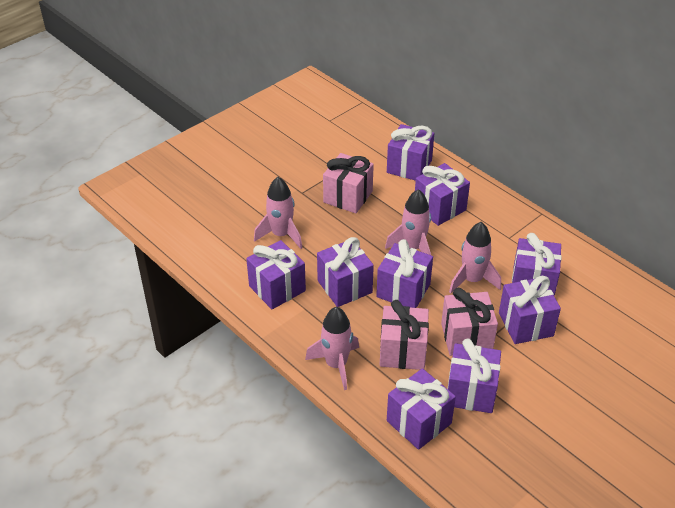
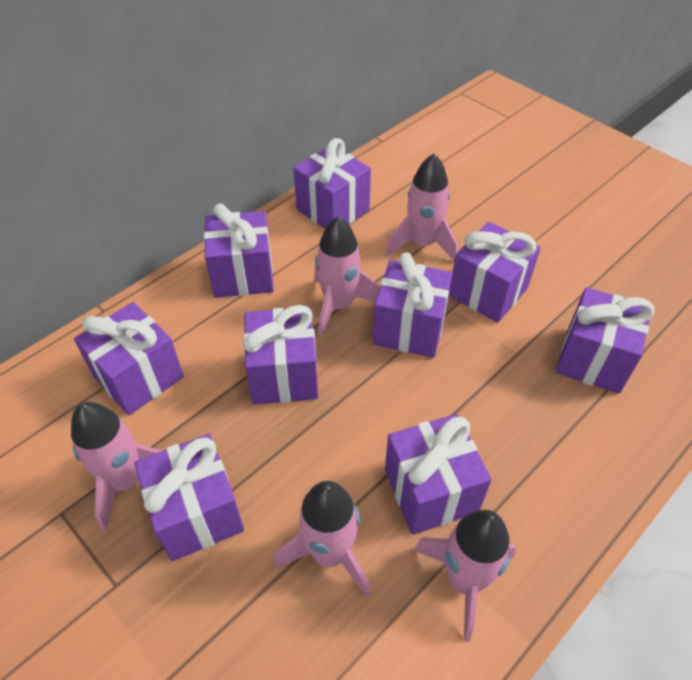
pink gift: [323,153,374,214] [380,300,429,370] [441,288,498,356] = 3 -> none = 0
pink rocket: [254,177,302,249] [305,307,359,390] [385,189,431,255] [449,222,501,294] = 4 -> [71,402,162,531] [274,481,371,598] [314,216,380,337] [386,154,458,261] [413,510,516,642] = 5

